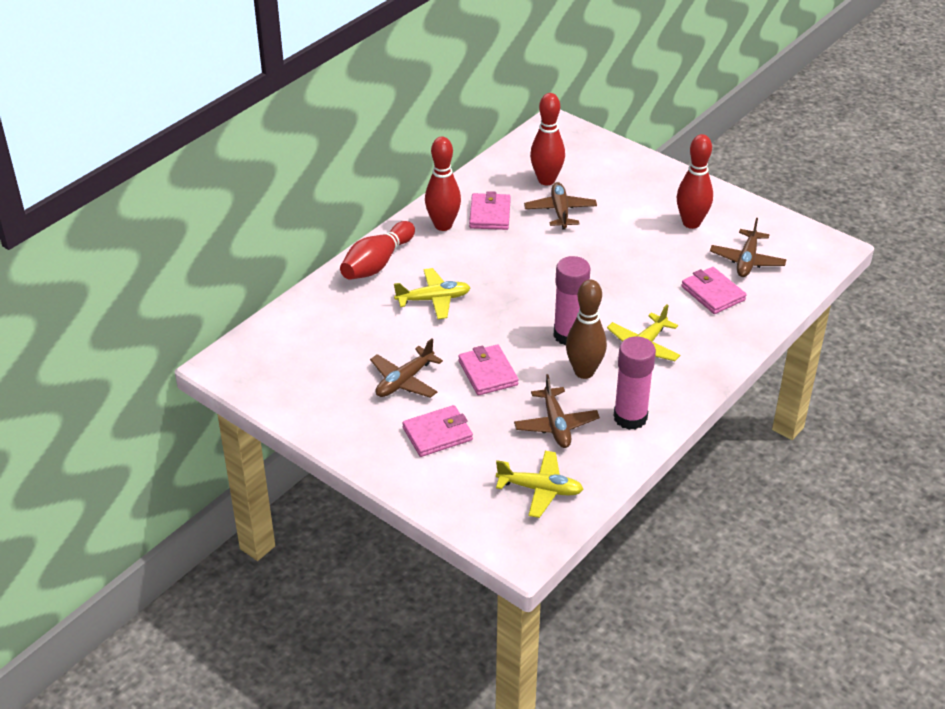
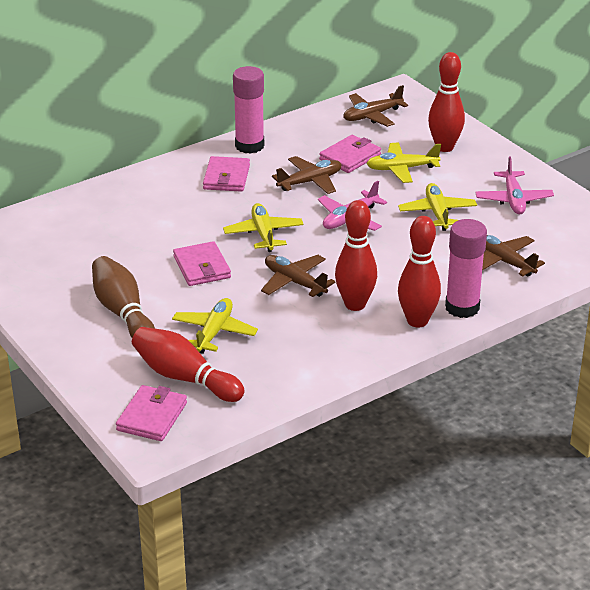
pink plane: none = 0 -> [318,181,387,231] [475,156,554,214] = 2
yellow plane: [394,268,471,319] [496,451,583,518] [607,304,680,361] = 3 -> [172,298,258,354] [223,203,304,252] [366,143,441,183] [398,183,477,231] = 4

